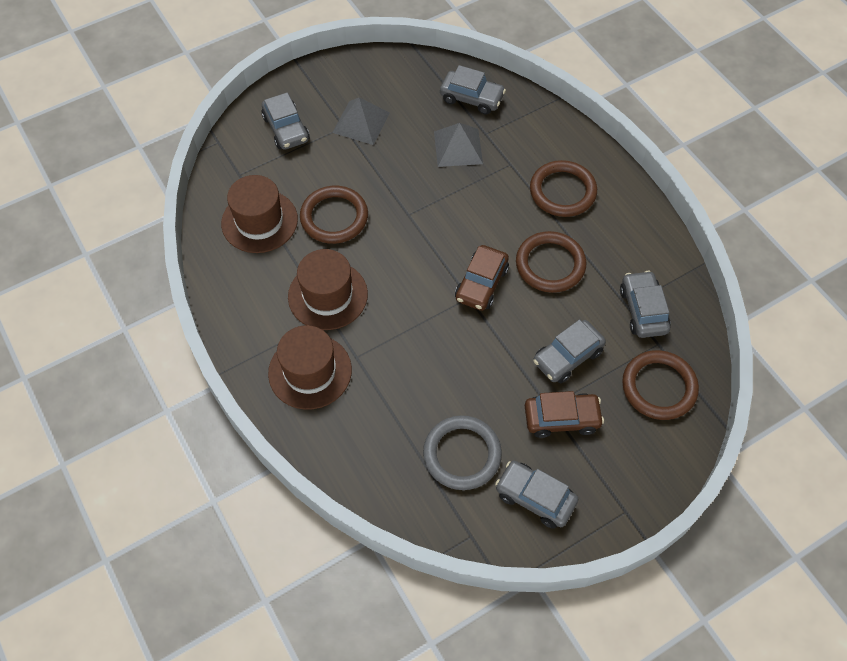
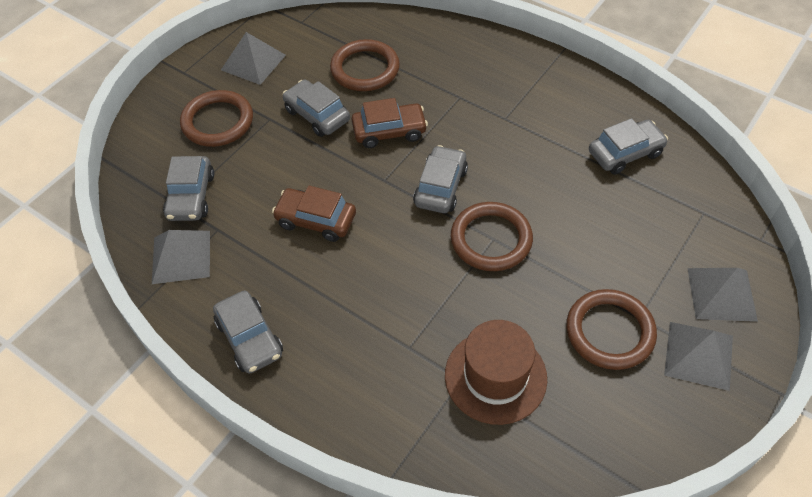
brown hat: [221,175,298,253] [268,325,352,410] [288,249,368,330] = 3 -> [445,320,547,425] = 1
grey pyramid: [332,98,390,145] [434,123,483,167] = 2 -> [152,230,210,284] [221,32,286,85] [664,322,733,391] [687,268,758,322] = 4
grey ring: [423,415,502,490] = 1 -> none = 0

